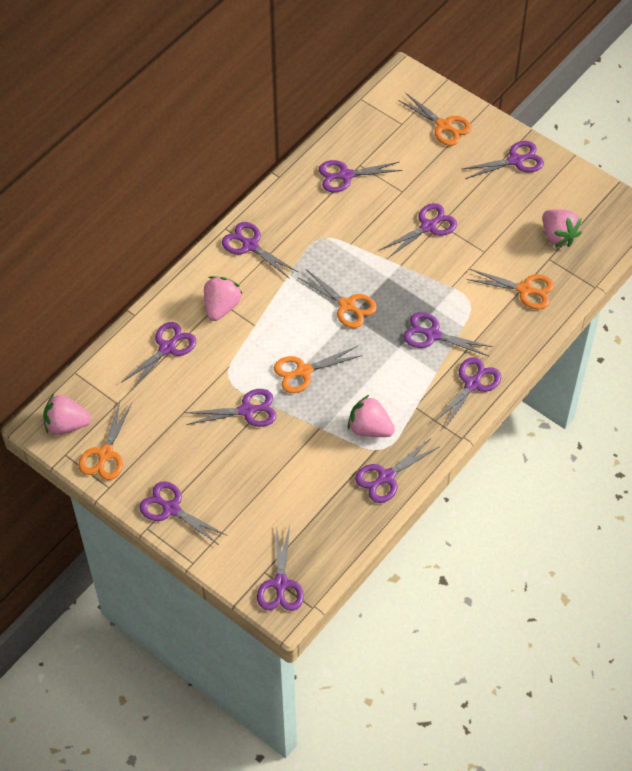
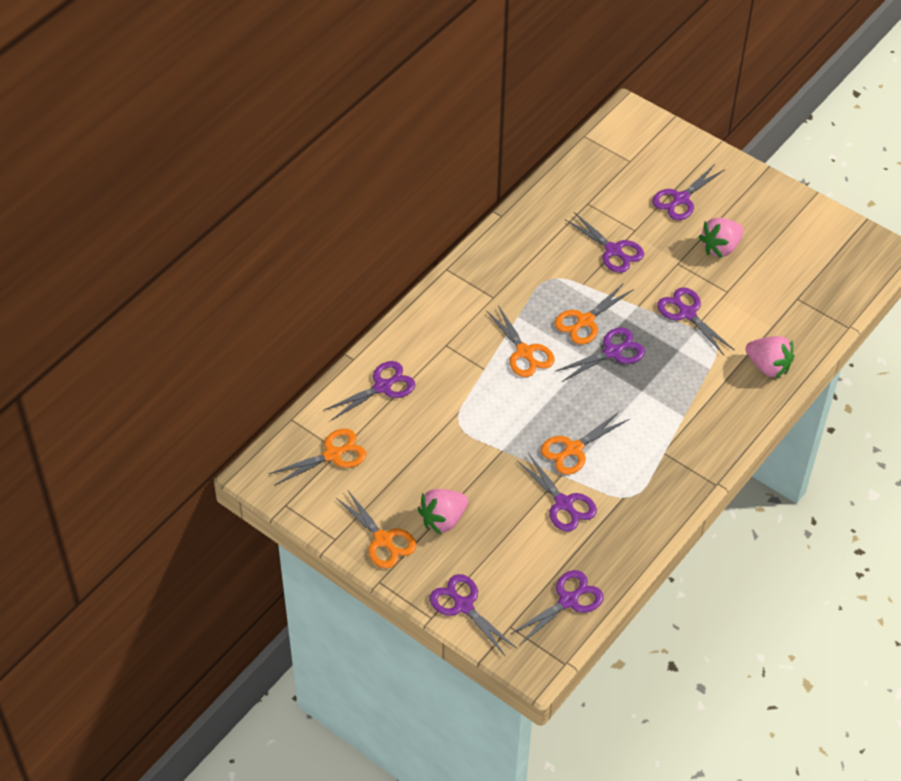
pink strawberry: [43,394,91,435] [204,276,242,321] [348,395,395,437] [543,209,582,247] = 4 -> [418,489,468,535] [699,218,744,258] [746,336,794,379] = 3
purple scissors: [121,322,196,391] [139,481,227,545] [185,389,277,427] [222,222,298,279] [257,525,304,611] [318,160,403,193] [355,438,440,503] [380,203,457,259] [403,312,493,356] [433,357,501,430] [462,141,544,179] = 11 -> [323,361,415,421] [430,574,516,657] [510,570,604,645] [517,453,597,532] [554,327,645,382] [565,212,644,273] [652,164,725,220] [657,287,735,356] = 8

